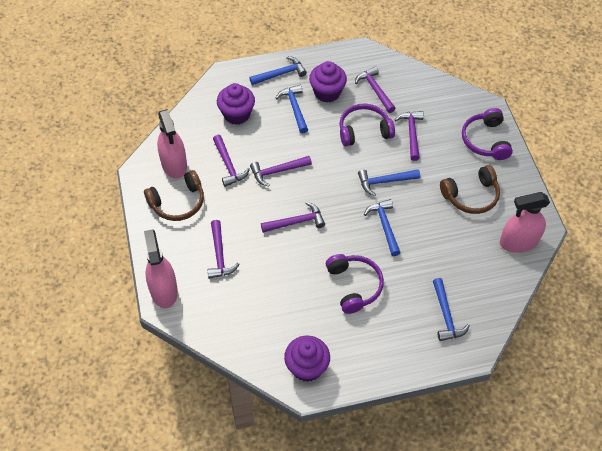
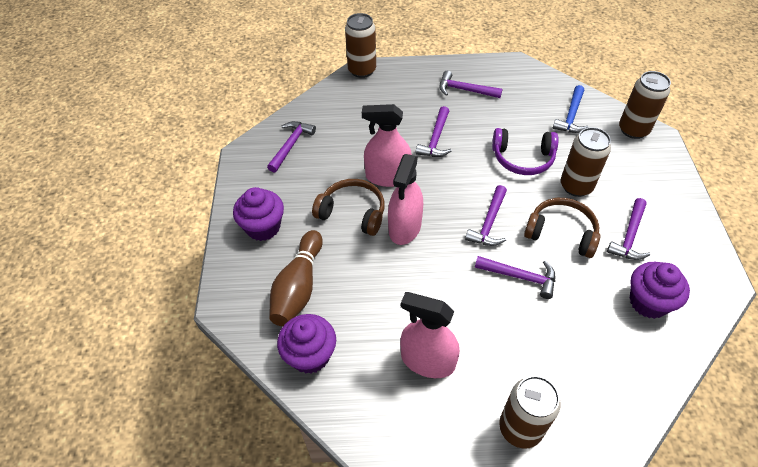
blue hammer: [249,56,307,85] [275,85,308,134] [358,169,420,196] [364,199,401,256] [433,278,470,341] = 5 -> [553,85,589,133] = 1
brown bowling pin: none = 0 -> [269,230,323,326] = 1
brown can: none = 0 -> [345,13,376,78] [499,376,560,449] [561,127,611,197] [619,71,671,139] = 4
purple headphones: [326,254,384,314] [339,103,395,146] [462,108,513,160] = 3 -> [492,128,559,175] = 1

